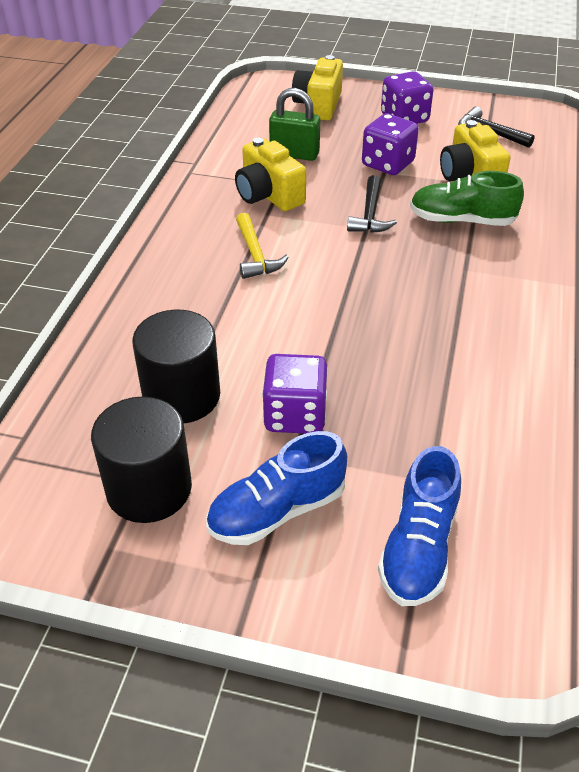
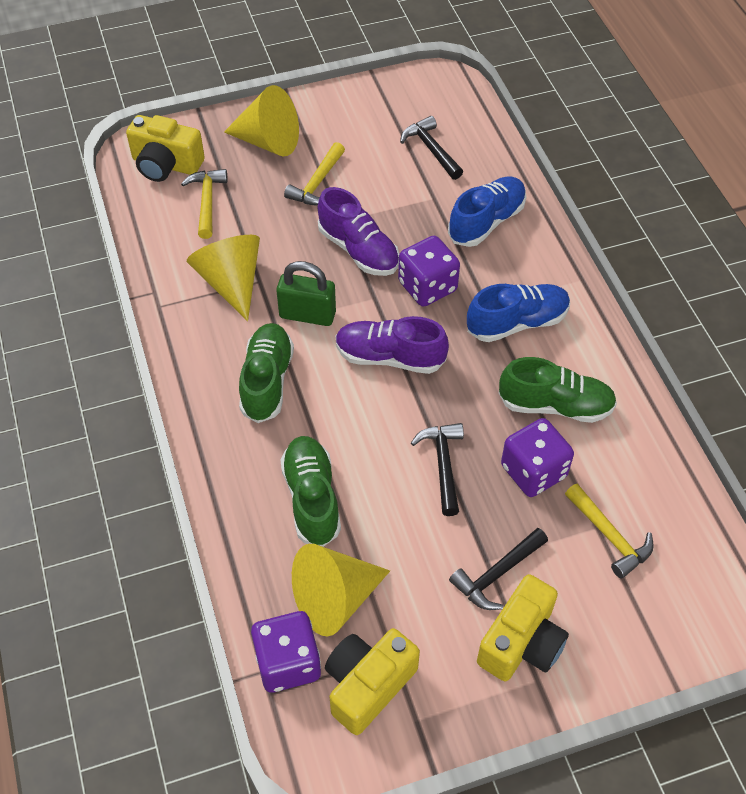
black cylinder: [91,396,192,523] [132,310,220,423] = 2 -> none = 0
black hammer: [347,175,397,233] [458,106,535,148] = 2 -> [400,116,463,180] [411,423,464,516] [449,528,548,610] = 3
green shoe: [410,171,524,226] = 1 -> [239,323,294,423] [280,436,341,547] [499,357,617,423] = 3
purple shoe: none = 0 -> [318,187,399,276] [335,316,449,374] = 2
yellow cone: none = 0 -> [187,235,260,321] [224,85,299,156] [292,544,390,637] = 3
yellow hammer: [236,213,289,279] = 1 -> [181,169,228,239] [284,142,345,205] [565,484,654,579] = 3

